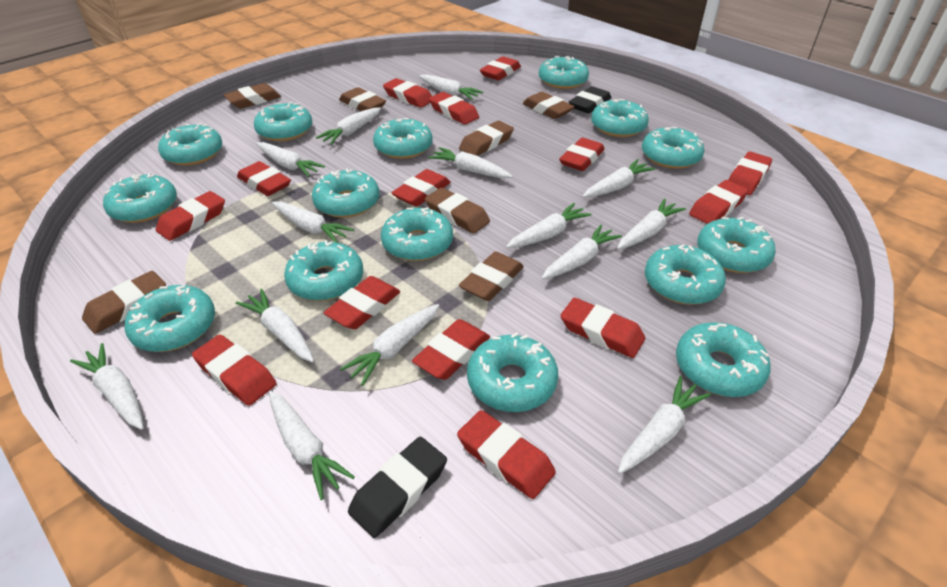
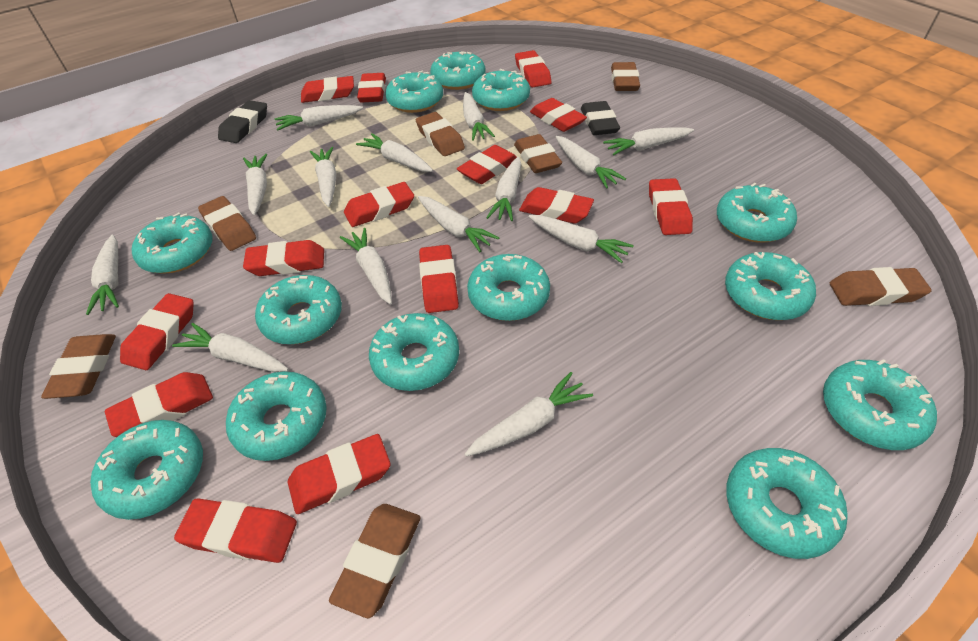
turquoise donut: [103,173,177,223] [125,285,215,352] [158,123,222,166] [254,102,312,141] [284,240,363,301] [312,168,379,218] [373,118,433,159] [381,208,453,261] [467,332,558,412] [539,56,589,89] [591,99,649,137] [642,127,705,169] [645,244,726,305] [676,322,771,397] [697,217,776,273] = 15 -> [90,420,203,520] [132,213,213,273] [226,371,327,461] [255,275,342,344] [369,313,459,391] [385,71,443,113] [430,51,486,90] [467,254,550,321] [472,69,530,111] [717,183,797,242] [725,252,816,320] [726,448,848,559] [823,359,937,450] = 13

